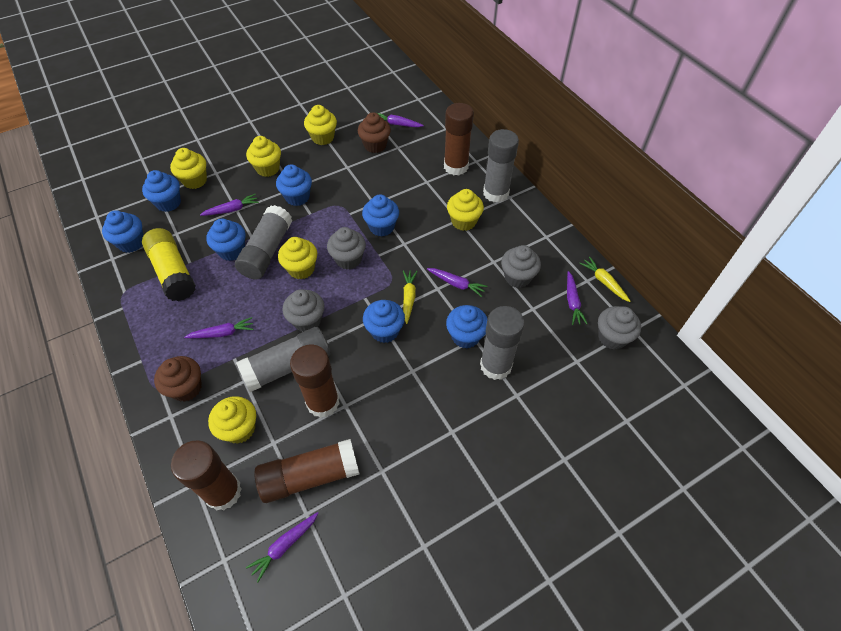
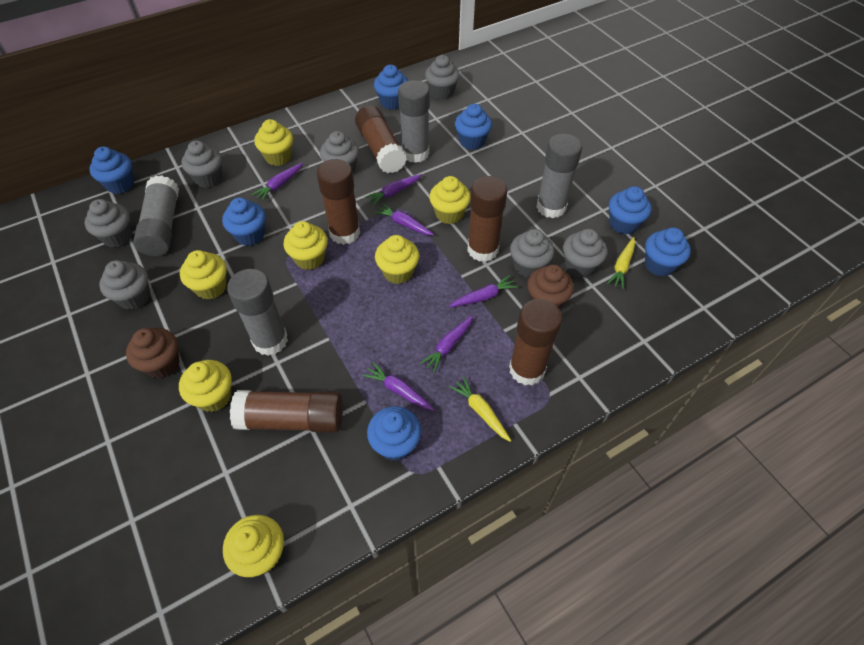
brown glue stick: [171,440,242,511] [254,439,359,503] [290,344,339,418] [444,103,474,176] = 4 -> [230,390,343,433] [317,159,360,245] [355,105,407,173] [467,176,507,262] [509,299,562,385] = 5
grey cupcake: [282,289,324,332] [327,227,366,270] [501,245,541,288] [598,306,641,350] = 4 -> [85,199,133,248] [99,260,150,310] [182,141,222,188] [320,131,359,173] [425,55,460,100] [510,229,554,278] [563,229,607,278] = 7
yellow cupcake: [170,148,207,189] [208,396,256,444] [246,136,281,177] [278,237,317,279] [304,105,337,145] [447,189,484,231] = 6 -> [179,360,232,412] [180,250,226,300] [223,515,284,577] [254,119,293,166] [284,221,328,270] [375,235,419,284] [429,176,471,224] = 7
yellow glue stick: [142,228,196,301] = 1 -> none = 0

